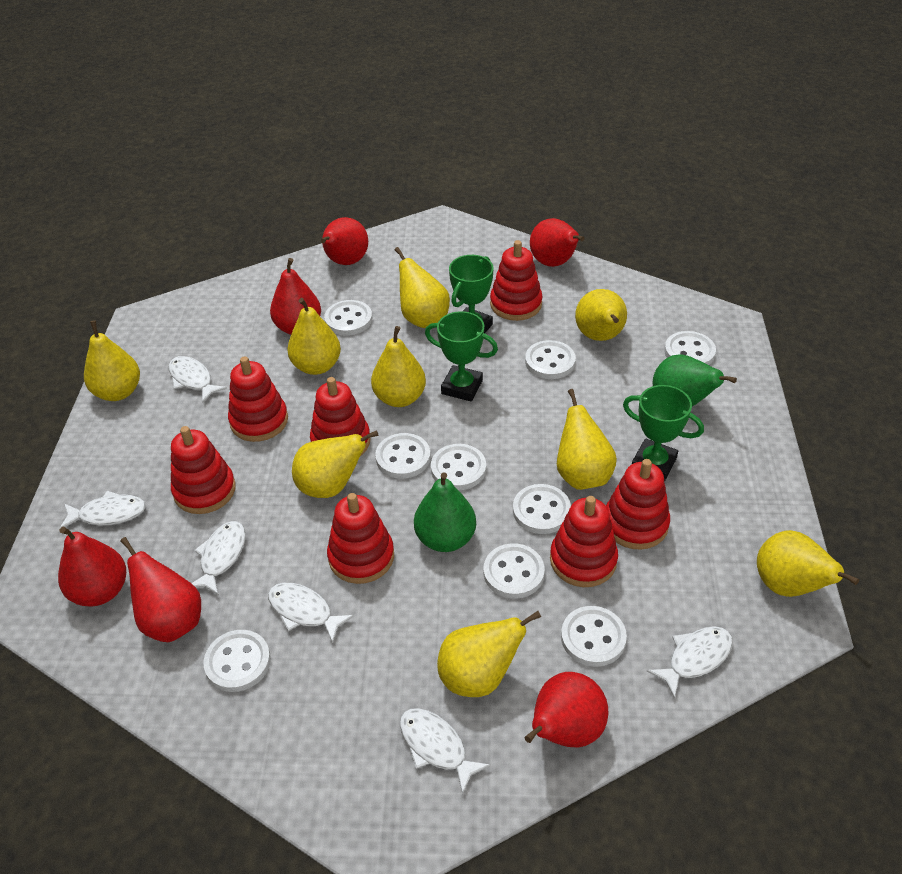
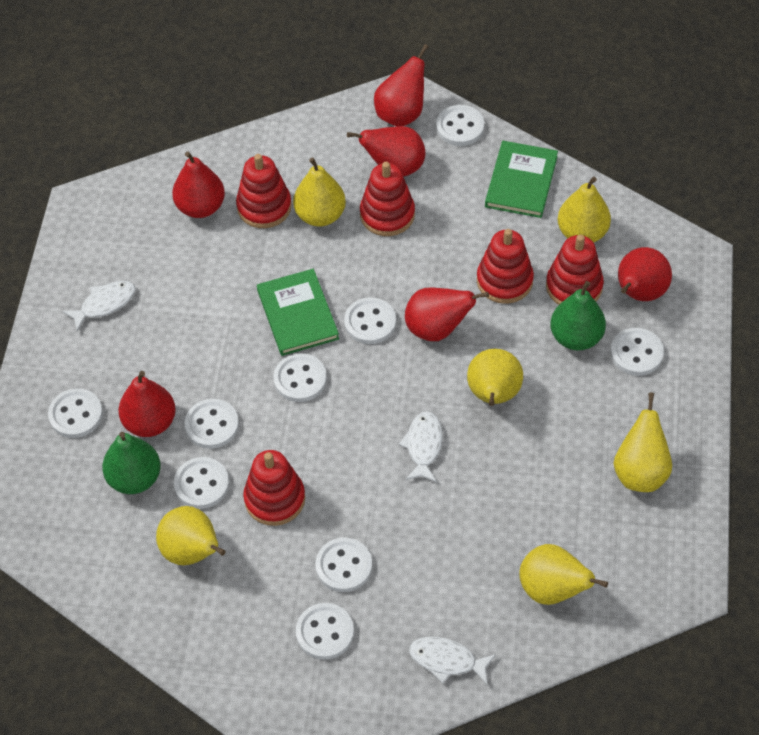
green book: none = 0 -> [257,269,339,356] [485,141,558,218] = 2
green trophy: [425,311,498,401] [449,255,493,333] [623,385,704,481] = 3 -> none = 0
red stacking toy: [171,426,236,514] [228,356,288,442] [310,377,371,455] [327,493,394,584] [490,240,543,321] [550,496,618,587] [606,459,670,550] = 7 -> [236,154,292,228] [243,450,305,526] [360,162,415,236] [477,229,534,304] [546,235,604,305] = 5
white fish: [59,491,146,530] [169,356,227,403] [191,521,246,595] [268,583,354,643] [400,708,491,795] [647,626,733,699] = 6 -> [62,281,136,331] [399,411,443,482] [409,637,496,685] = 3
yellow pear: [84,321,140,401] [287,298,341,375] [292,430,379,498] [371,326,426,407] [395,247,450,328] [437,611,541,697] [557,389,617,490] [575,289,627,341] [757,530,859,597] = 9 -> [156,506,226,565] [293,157,346,226] [467,349,523,406] [519,544,608,605] [558,177,611,243] [614,392,672,492] = 6

